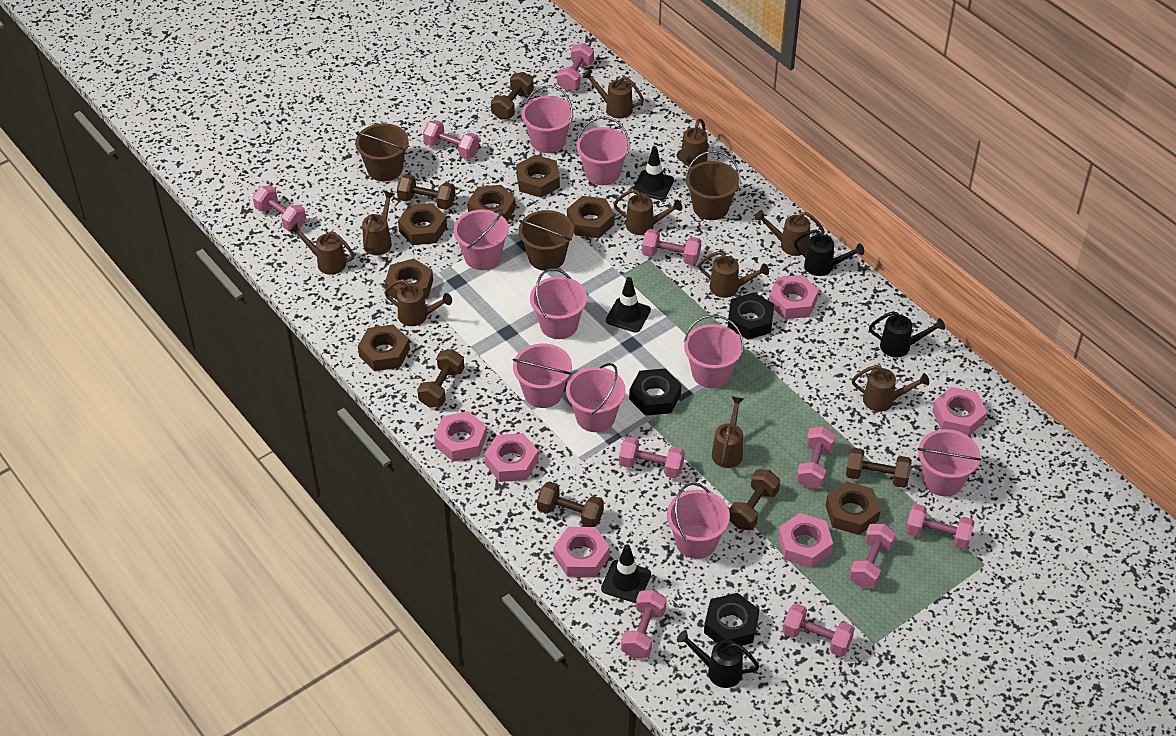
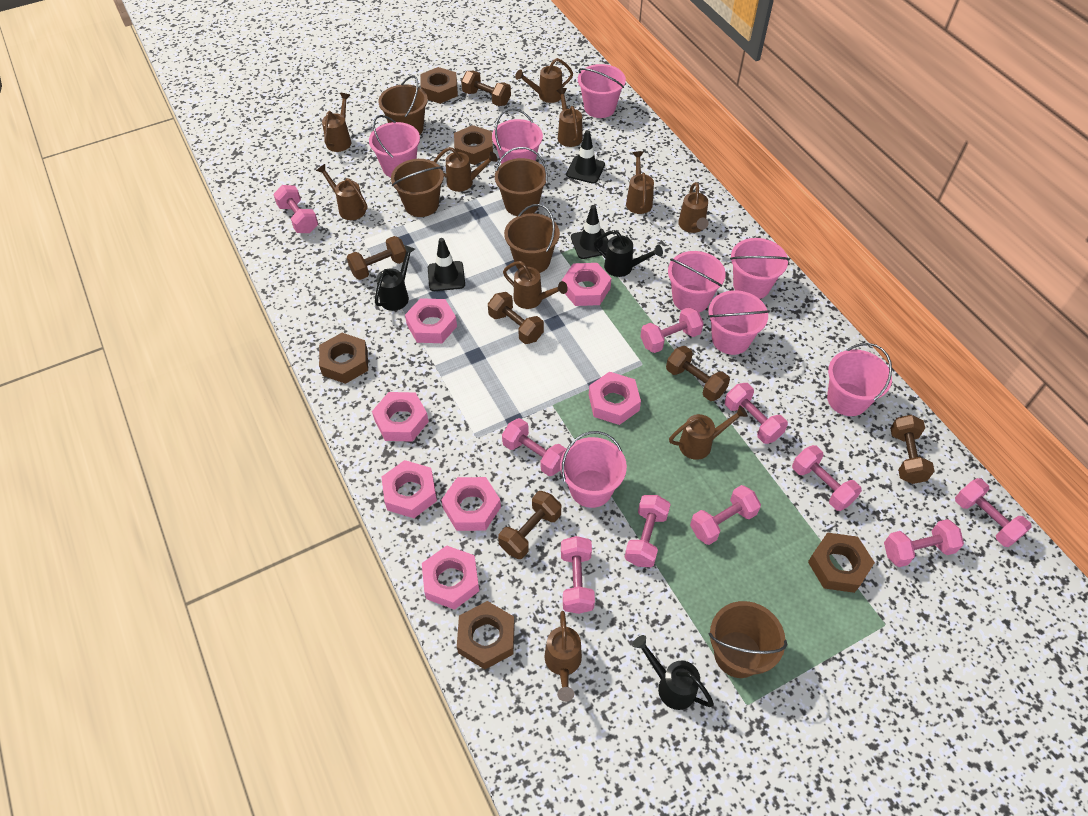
black nut: [629,368,682,416] [704,593,760,646] [728,292,774,340] = 3 -> none = 0
brown bucket: [355,123,408,181] [519,210,574,271] [686,151,741,220] = 3 -> [378,76,428,135] [391,159,444,217] [495,147,548,216] [504,204,560,273] [709,601,787,678] = 5
brown nut: [358,325,410,371] [385,258,433,300] [398,203,447,245] [467,185,516,222] [516,155,560,198] [567,196,614,238] [825,481,881,535] = 7 -> [319,333,368,384] [420,67,458,104] [454,125,493,165] [457,601,515,669] [808,533,875,593] = 5
pink bucket: [453,209,509,270] [513,343,572,408] [521,85,574,153] [530,268,587,339] [566,363,626,432] [576,117,630,185] [667,483,730,559] [684,315,744,388] [917,429,981,496] = 9 -> [369,115,420,178] [492,108,543,164] [560,431,627,508] [578,64,626,118] [668,251,726,312] [708,290,770,355] [730,238,790,299] [827,343,892,416] = 8
pink nut: [434,411,487,462] [484,433,538,482] [554,527,610,577] [769,275,819,319] [778,513,833,568] [932,387,987,436] = 6 -> [372,392,429,442] [381,460,437,518] [405,298,457,343] [422,545,479,610] [441,477,501,531] [562,263,611,306] [589,372,641,425] = 7

